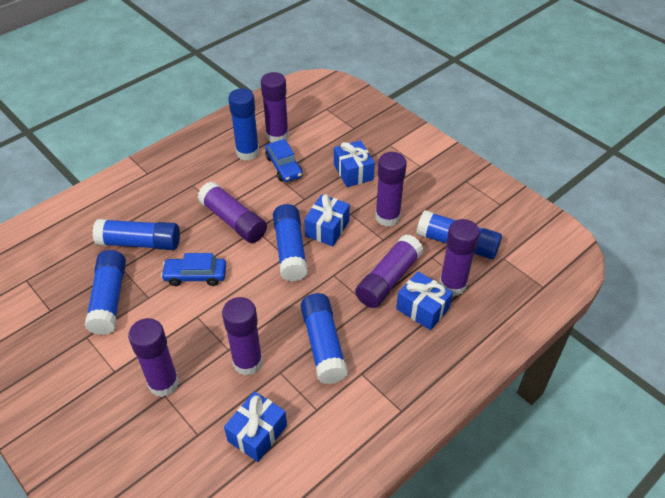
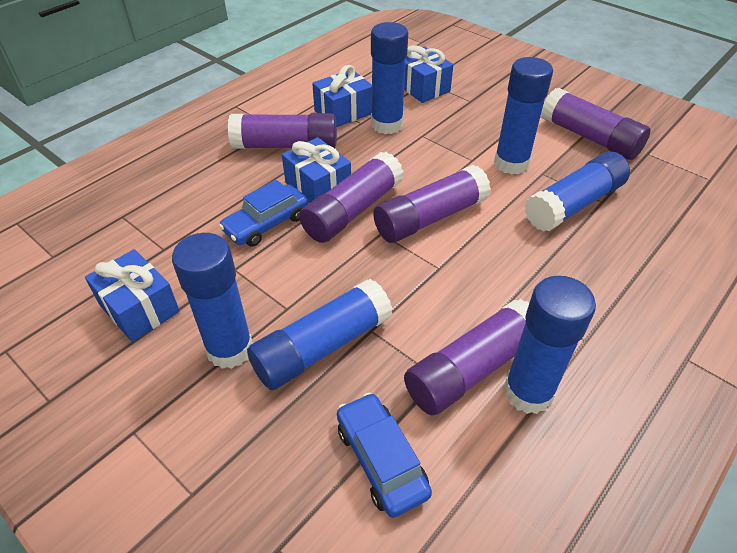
purple glue stick: [128,318,179,397] [197,182,267,243] [222,297,262,376] [261,72,289,142] [355,234,423,308] [375,152,407,227] [439,219,480,296] = 7 -> [228,113,337,149] [299,152,404,243] [373,165,491,243] [404,299,529,415] [541,88,651,160] = 5

